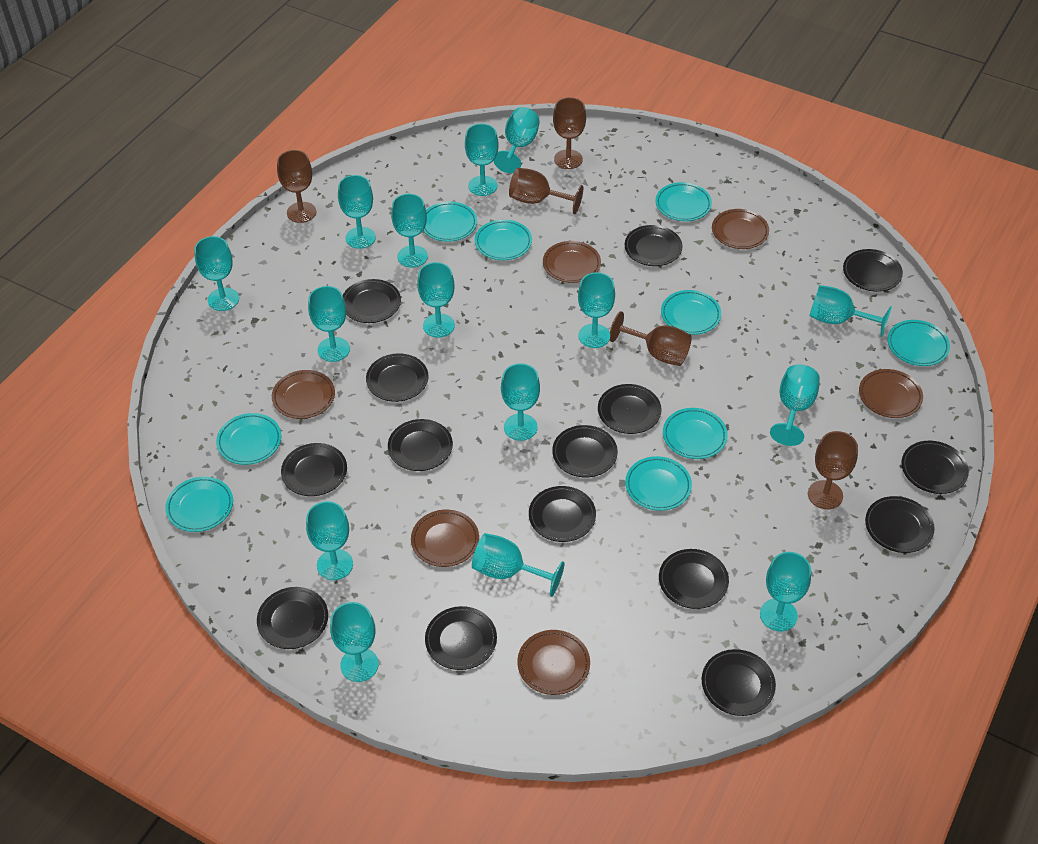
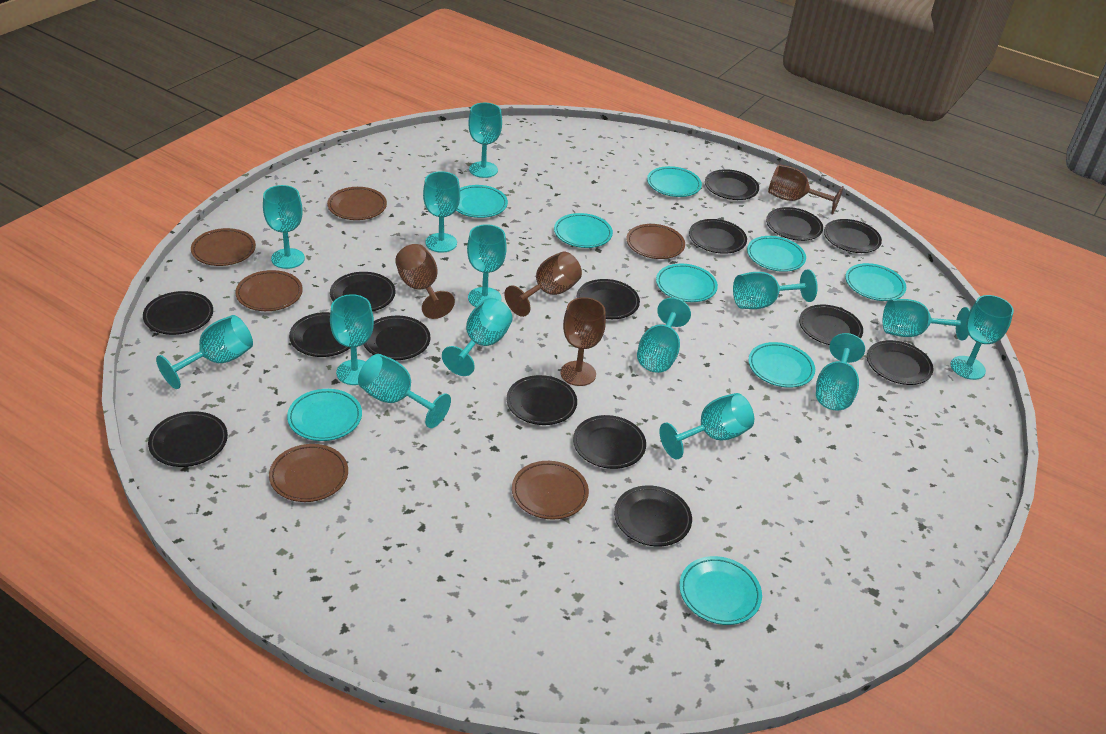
brown goblet: [277,150,316,223] [509,168,583,214] [553,97,586,169] [609,311,692,366] [808,431,858,509] = 5 -> [395,244,455,319] [504,252,582,317] [560,297,606,386] [768,164,844,214] = 4
turquoise goblet: [194,236,239,311] [306,501,353,580] [308,286,350,362] [330,602,379,682] [338,175,376,249] [391,194,428,268] [417,262,455,338] [465,124,499,196] [472,533,565,597] [494,107,540,173] [501,363,540,441] [578,272,615,348] [760,552,811,631] [770,364,820,446] [810,285,892,337] = 15 -> [156,315,253,389] [263,185,305,269] [330,294,374,385] [358,354,451,428] [423,171,460,253] [442,298,513,376] [467,224,507,307] [468,103,502,178] [637,298,691,373] [659,393,754,460] [733,269,818,309] [816,333,865,411] [883,299,970,340] [950,295,1014,380] = 14

